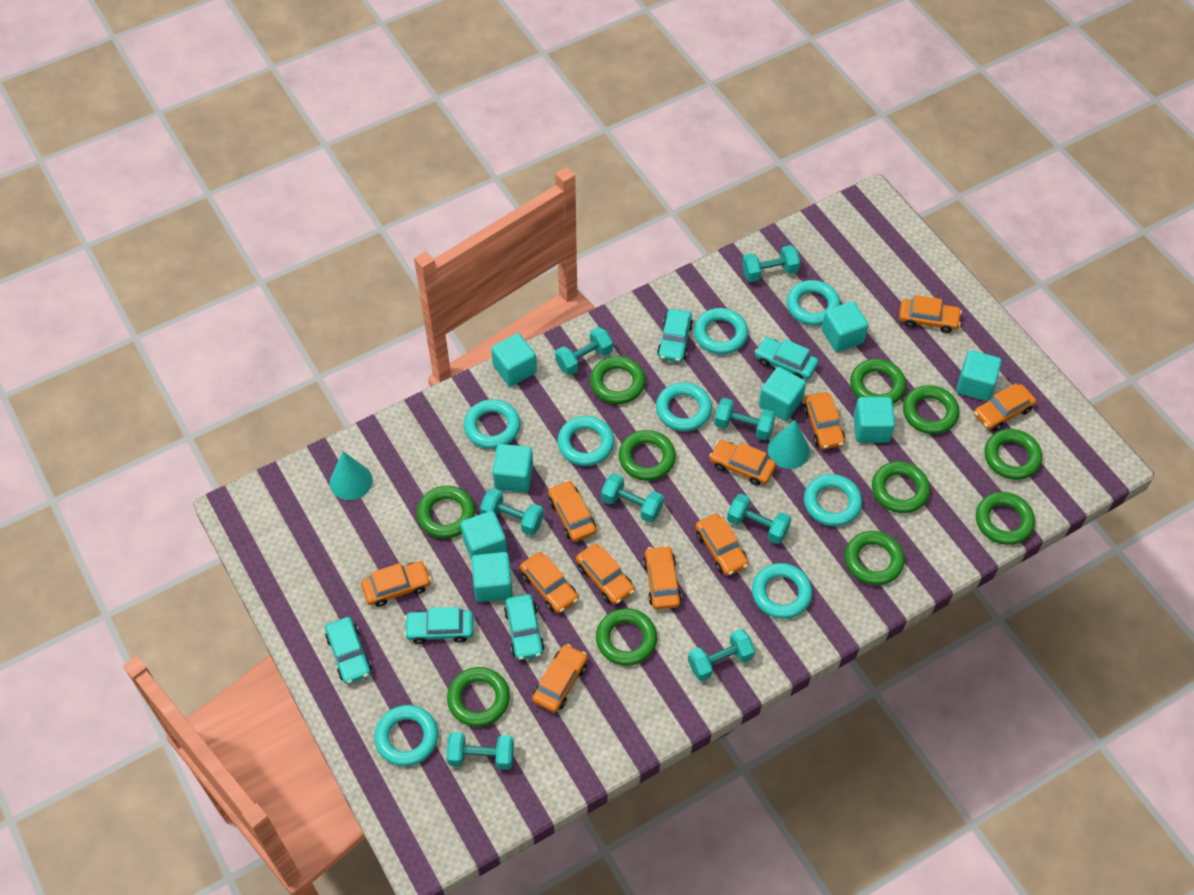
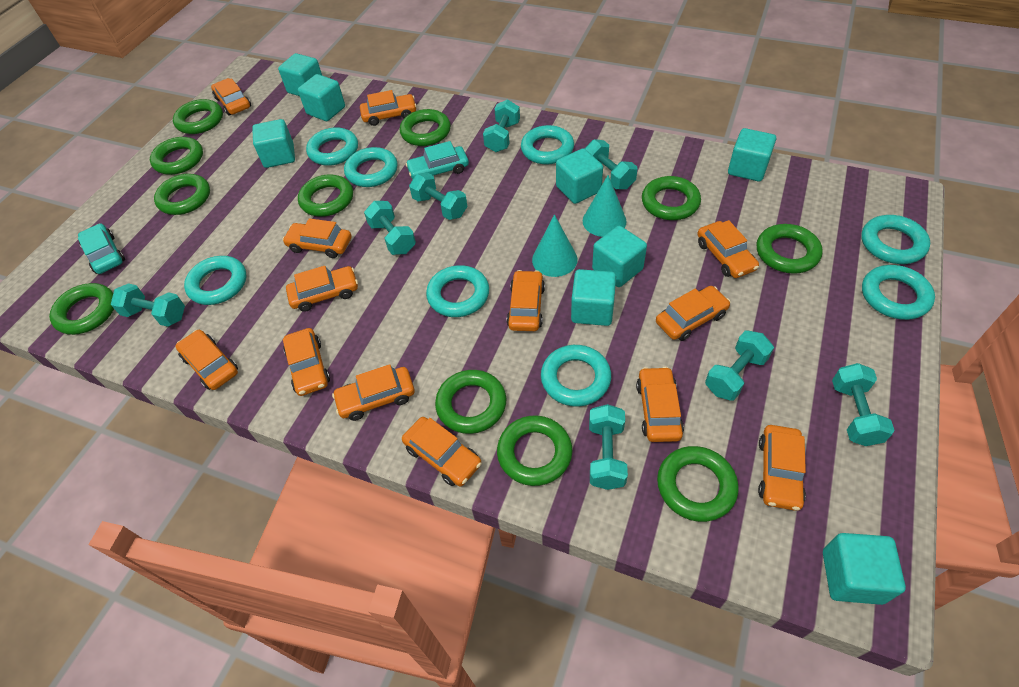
orange car: [361,561,431,607] [520,552,578,613] [532,644,587,713] [548,480,596,542] [576,543,635,605] [643,545,682,610] [695,514,749,576] [710,440,776,486] [803,392,845,449] [899,295,962,333] [974,383,1036,431] = 11 -> [175,330,238,390] [211,78,251,116] [282,218,352,258] [283,328,330,396] [286,266,358,312] [332,364,415,421] [360,90,417,126] [402,417,482,486] [507,270,545,331] [636,367,684,442] [656,286,730,341] [697,220,759,278] [758,425,806,511] = 13
turquoise car: [325,617,371,684] [404,607,474,644] [504,594,545,660] [657,309,693,362] [755,337,819,380] = 5 -> [78,224,125,274] [406,141,469,179] = 2

